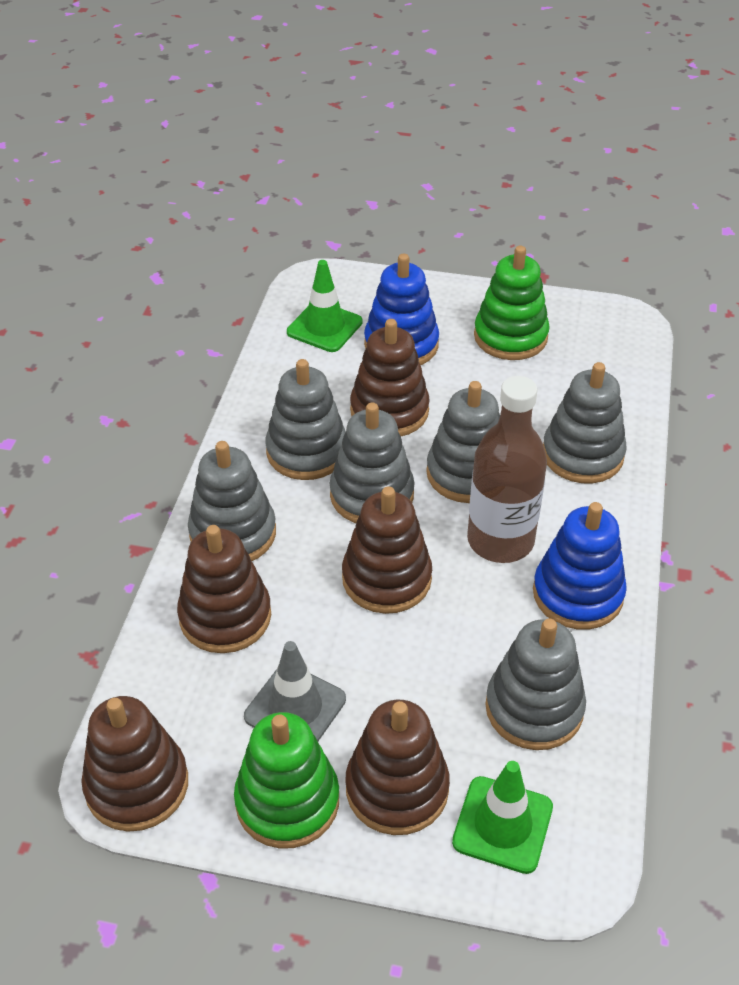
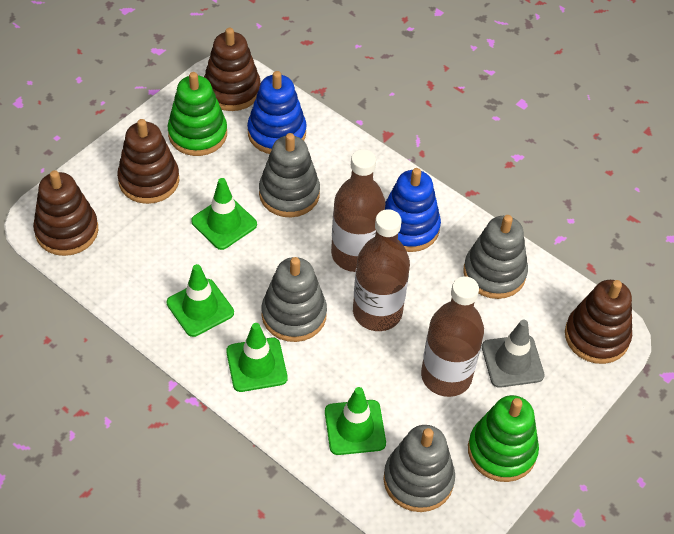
brown bottle: [467,376,547,563] = 1 -> [331,149,386,272] [353,209,410,331] [421,276,484,397] = 3
brown stacking toy: [81,696,188,832] [177,525,271,653] [342,486,432,614] [345,700,450,835] [350,319,430,436] = 5 -> [33,170,98,256] [117,119,179,204] [204,28,261,111] [565,280,632,364] = 4
green traffic cone: [287,260,363,352] [452,761,553,874] = 2 -> [167,264,234,337] [191,178,257,250] [226,323,288,392] [325,387,386,455] = 4
grey stacking toy: [188,441,276,561] [265,359,346,480] [330,402,415,523] [426,381,500,503] [485,619,586,750] [543,362,627,483] = 6 -> [259,133,320,217] [262,257,327,342] [383,425,455,512] [463,215,528,299] = 4

